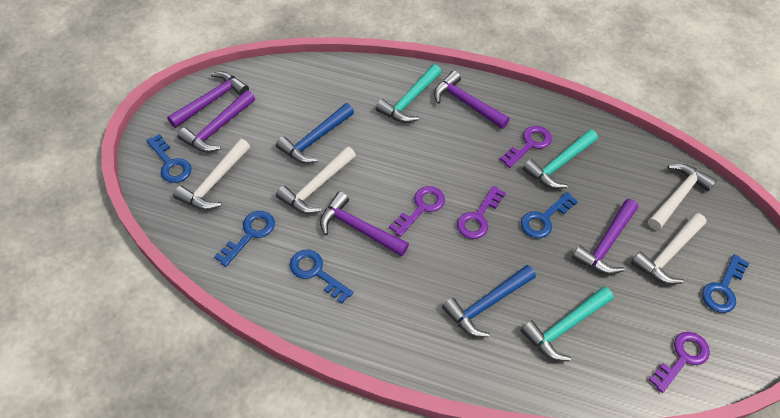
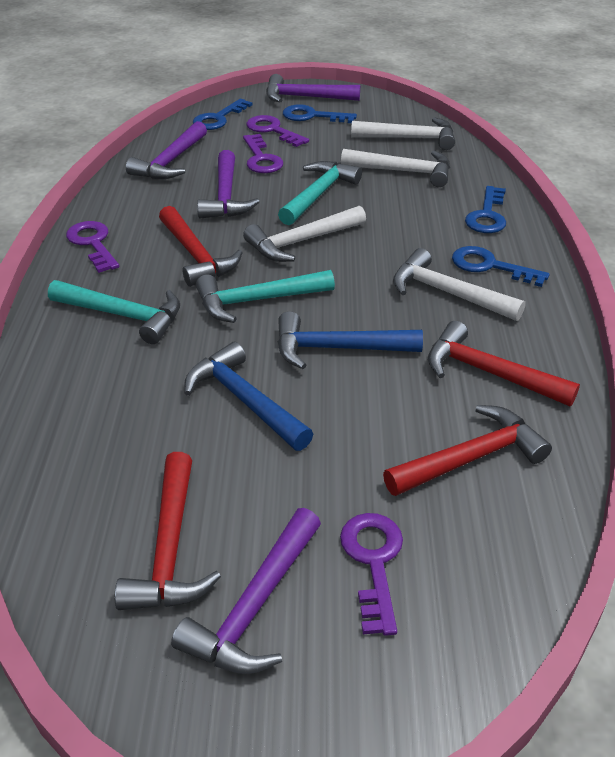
blue key: [146,134,192,183] [214,211,275,267] [290,250,353,304] [521,192,578,238] [702,254,749,313] = 5 -> [193,99,252,130] [283,104,357,123] [452,246,550,287] [465,186,506,233] = 4
purple hammer: [167,72,249,128] [177,90,255,153] [320,192,409,256] [434,71,510,129] [572,199,638,274] = 5 -> [126,121,207,179] [171,508,321,674] [197,150,260,219] [266,74,360,103] = 4
red hammer: none = 0 -> [115,452,221,610] [159,206,243,287] [383,405,552,496] [428,321,580,406] = 4

